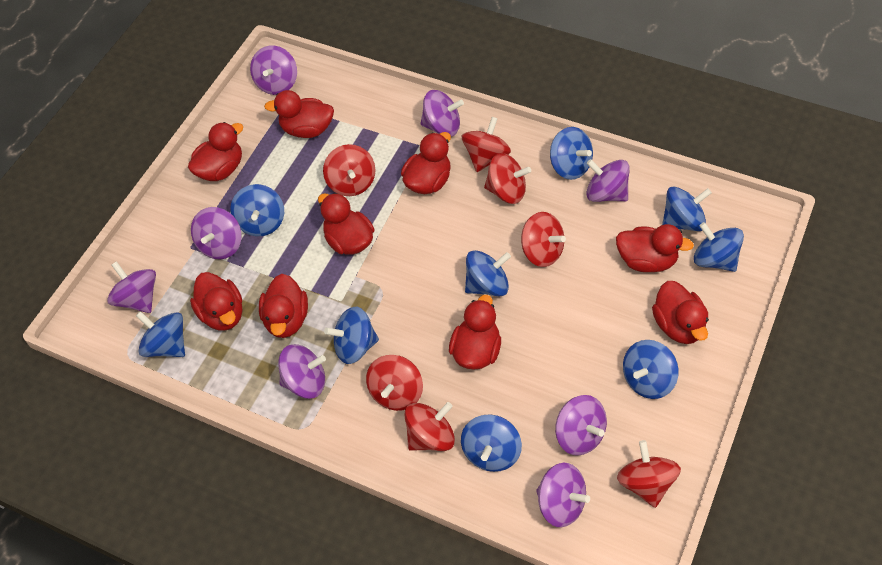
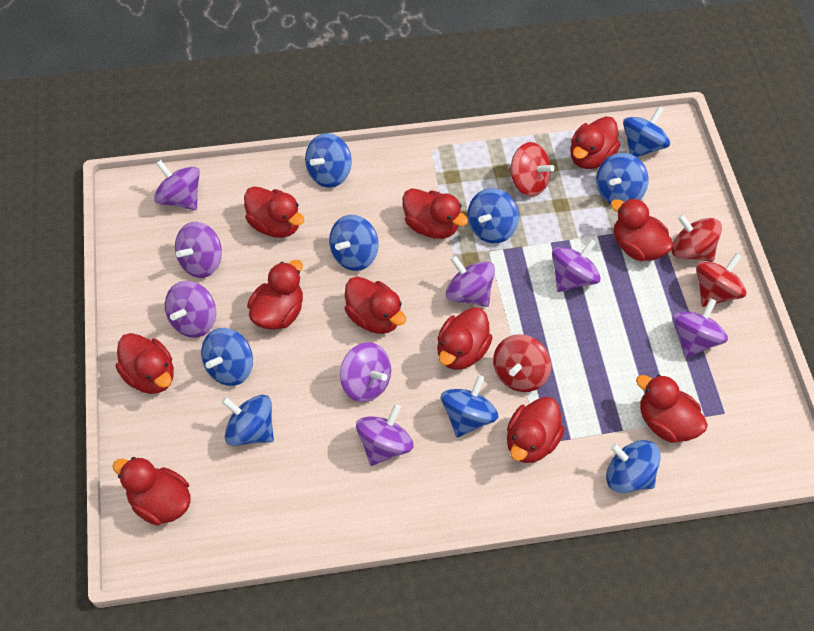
red duck: [188,122,243,181] [190,272,242,331] [259,274,308,338] [264,90,334,138] [318,193,375,255] [401,132,451,194] [449,295,501,370] [616,224,694,272] [652,281,709,344] = 9 -> [112,457,191,526] [115,333,174,394] [244,186,305,238] [247,260,303,330] [344,277,406,334] [402,188,468,239] [437,307,493,370] [507,397,565,463] [570,116,621,169] [611,198,674,261] [636,375,708,443] = 11
red spinning top: [323,144,375,196] [366,355,423,411] [404,402,455,451] [462,117,511,172] [484,153,531,204] [521,212,566,267] [617,440,681,508] = 7 -> [493,334,551,392] [509,142,555,197] [672,214,722,262] [696,253,746,307] = 4

